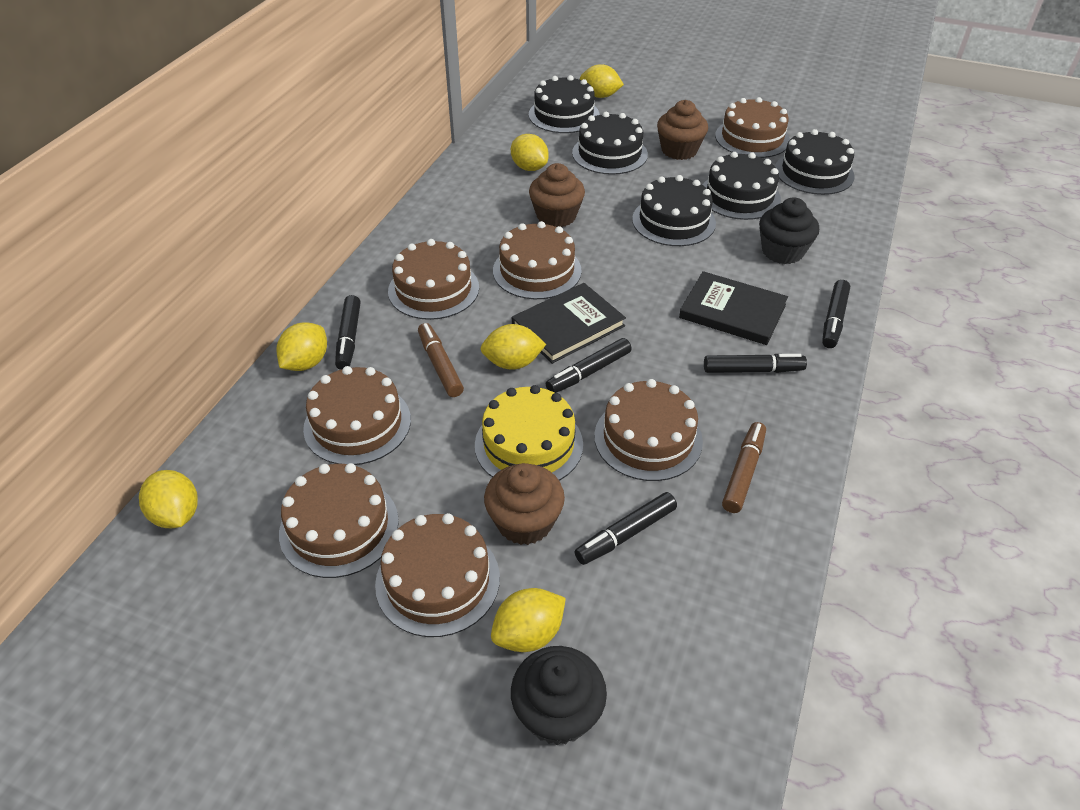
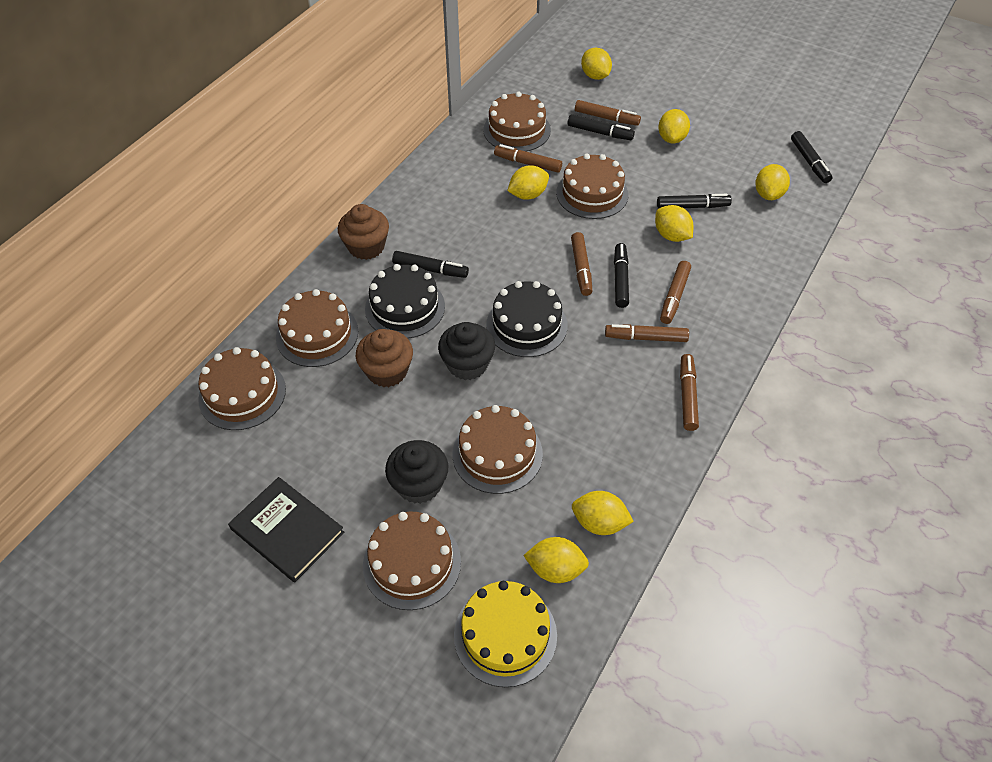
black book: [512,283,626,364] [679,271,788,345] = 2 -> [228,477,344,582] = 1
black cake: [529,75,599,133] [572,112,648,175] [632,175,716,246] [702,152,781,220] [775,129,855,195] = 5 -> [365,264,445,338] [486,281,568,357] = 2
brown cake: [279,463,399,578] [303,366,411,465] [375,513,500,637] [388,239,479,320] [493,221,582,299] [594,379,703,481] [715,97,790,158] = 7 -> [198,347,286,430] [276,289,358,367] [363,512,461,610] [452,405,543,494] [483,92,551,151] [556,153,628,219] = 6
brown cupcake: [484,463,565,545] [529,163,585,227] [657,100,708,160] = 3 -> [338,204,389,260] [356,329,413,387] = 2
brown marker: [418,323,464,397] [722,422,766,513] = 2 -> [494,144,562,173] [571,232,592,296] [575,100,641,126] [605,324,689,342] [660,261,691,324] [680,354,699,431] = 6
yellow lemon: [139,470,198,528] [277,322,327,371] [480,324,546,370] [491,588,566,652] [511,134,549,171] [580,64,624,98] = 6 -> [507,165,549,200] [523,537,589,583] [572,491,634,535] [581,48,612,80] [655,205,693,242] [658,109,690,143] [755,164,790,200] = 7

